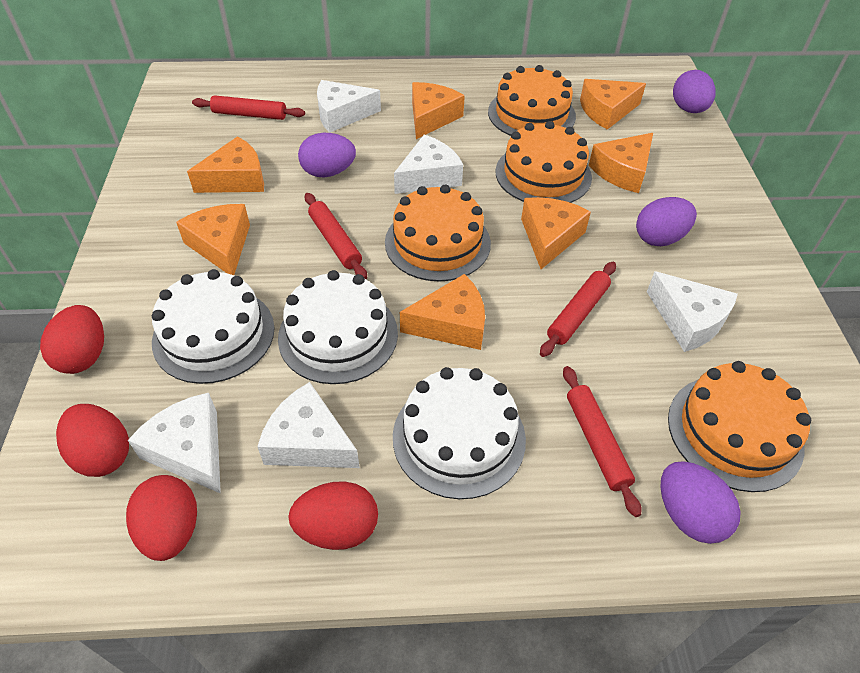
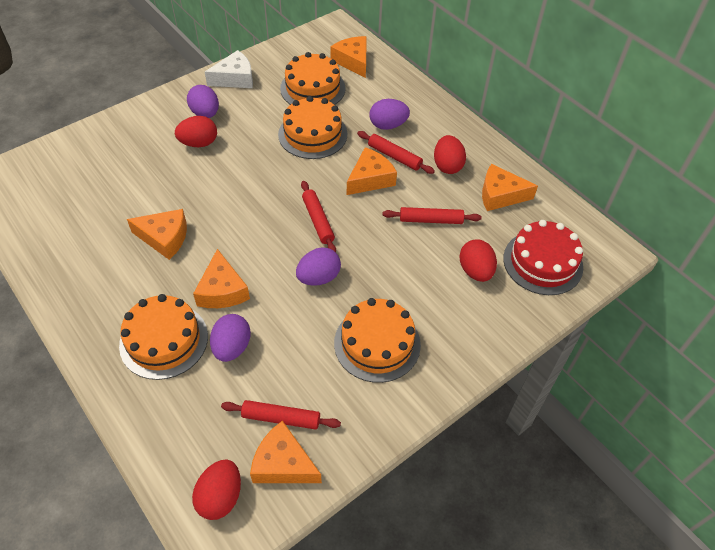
orange cheese: [176,204,250,275] [187,136,264,193] [400,274,485,350] [412,82,465,139] [521,197,591,269] [580,79,646,130] [589,133,653,193] = 7 -> [127,209,187,260] [193,249,250,308] [250,421,322,483] [330,36,367,78] [347,147,397,195] [482,164,538,211] = 6
red cake: none = 0 -> [503,220,583,295] = 1
white cake: [152,269,275,384] [278,270,398,384] [393,367,526,499] = 3 -> none = 0
white cheese: [128,393,221,494] [257,382,360,468] [317,80,381,133] [394,135,463,194] [647,271,738,352] = 5 -> [205,50,253,88] = 1

